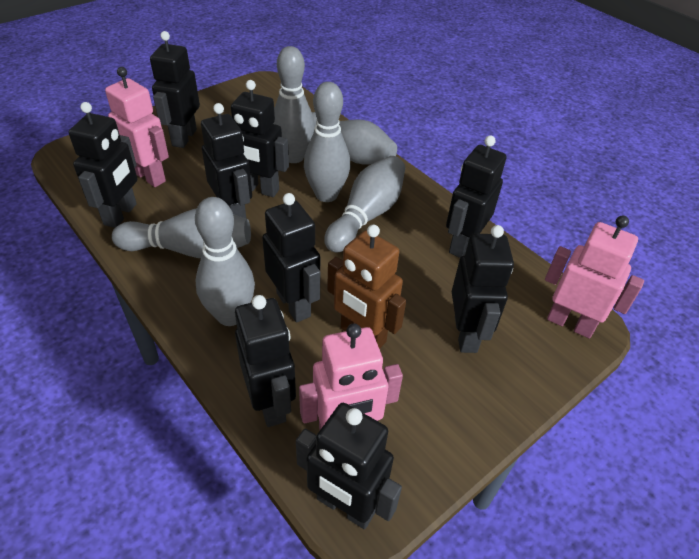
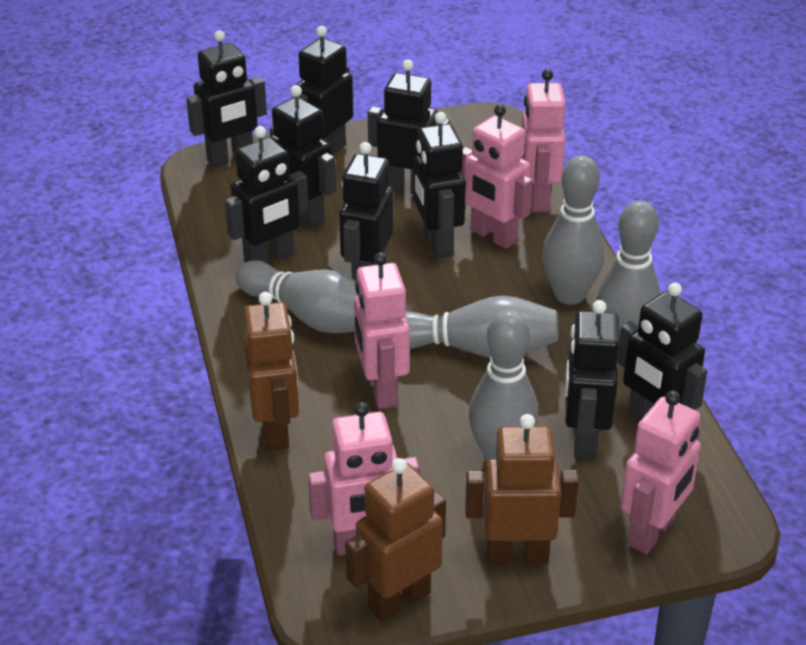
brown robot: [327,225,406,349] = 1 -> [244,292,299,451] [345,458,446,621] [465,414,579,564] = 3
grey bowling pin: [112,208,251,258] [195,197,255,326] [273,46,315,163] [304,82,350,202] [312,112,397,165] [324,156,405,253] = 6 -> [236,260,357,333] [405,296,558,358] [469,310,539,461] [542,155,604,305] [596,201,661,337] = 5
pink robot: [105,67,169,187] [299,323,403,430] [545,216,644,338] = 3 -> [308,402,420,555] [354,252,410,409] [461,104,533,249] [521,69,566,212] [620,391,701,554] = 5

